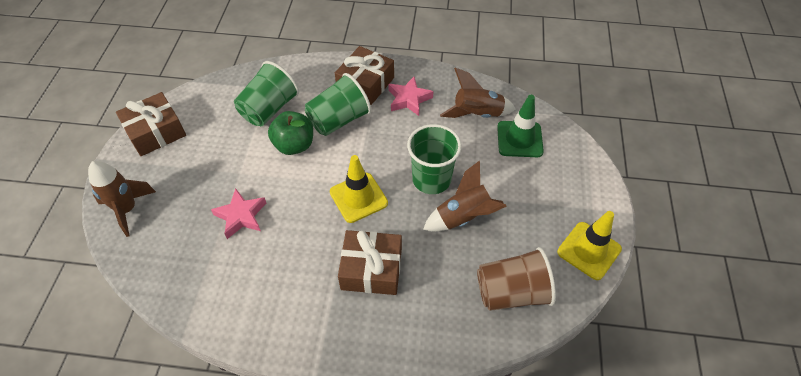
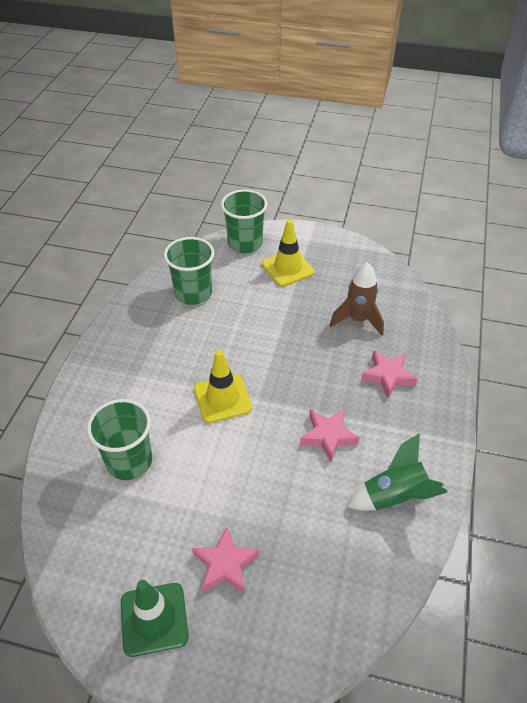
brown cup: [477,247,556,311] = 1 -> none = 0
brown gift: [116,92,186,156] [335,46,394,105] [338,230,402,295] = 3 -> none = 0
brown rocket: [88,161,156,237] [423,160,507,232] [440,67,516,118] = 3 -> [330,262,384,336] = 1
green apple: [268,111,313,155] = 1 -> none = 0
green rocket: none = 0 -> [346,433,448,511] = 1
pink star: [211,188,266,239] [388,77,434,116] = 2 -> [192,527,259,594] [300,410,360,462] [361,350,417,398] = 3

